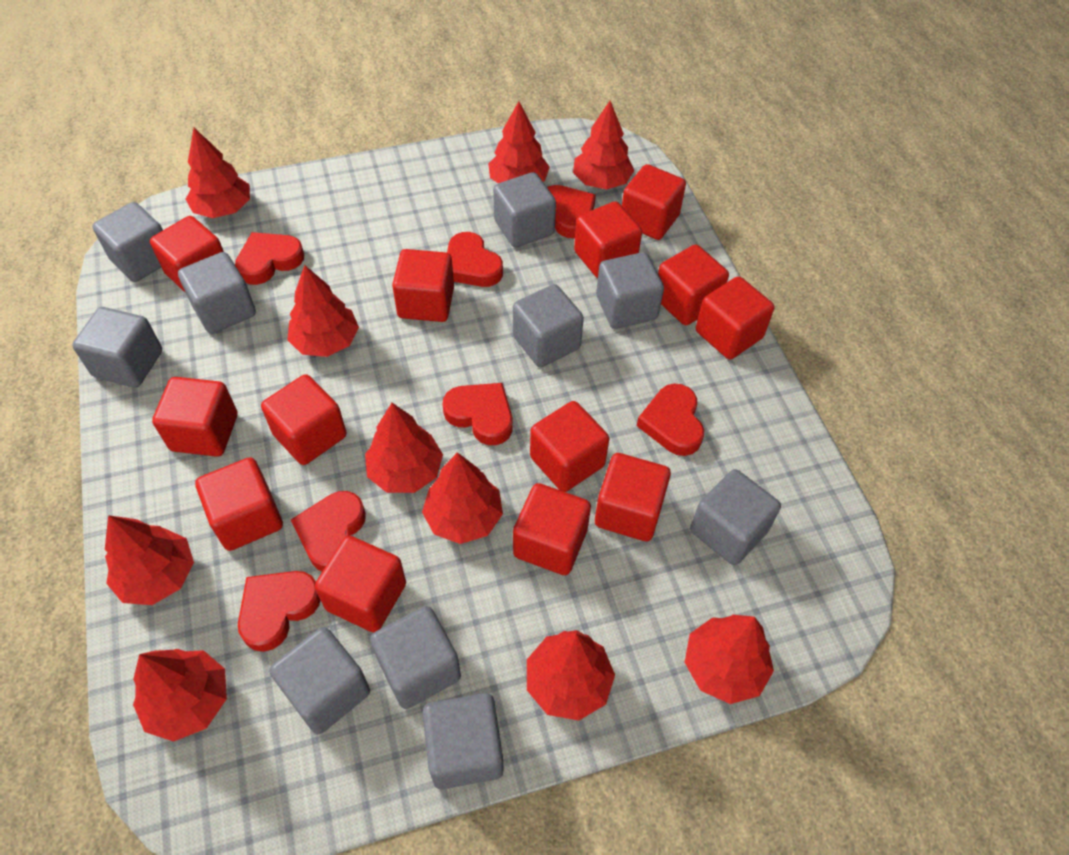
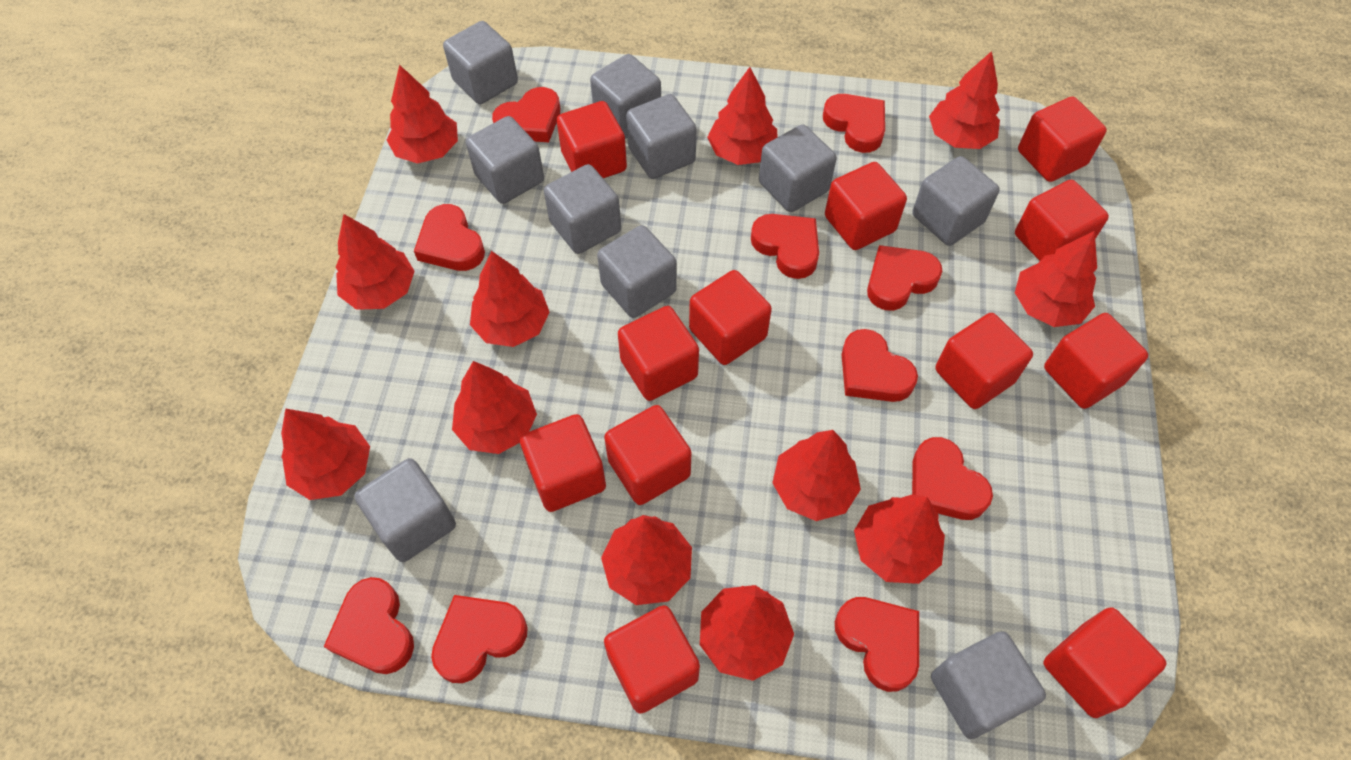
red cube: [150,216,224,293] [152,377,238,457] [195,457,283,551] [261,374,347,465] [315,536,406,632] [392,249,454,322] [513,483,591,575] [530,401,609,492] [574,201,642,278] [595,453,671,541] [622,164,686,240] [658,244,729,325] [696,276,774,360] = 13 -> [520,414,606,512] [557,101,627,178] [604,405,692,505] [604,605,700,714] [618,306,699,401] [689,270,772,365] [825,162,907,250] [935,313,1033,409] [1015,180,1109,261] [1018,97,1107,182] [1043,607,1167,718] [1044,313,1148,409] = 12
red heart: [235,232,304,285] [238,571,320,652] [291,491,366,571] [442,383,513,445] [447,232,503,287] [547,185,596,238] [637,384,704,456] = 7 -> [324,577,414,674] [414,204,485,271] [431,595,528,683] [492,87,560,142] [751,214,819,279] [823,94,885,153] [835,597,919,692] [841,329,918,402] [867,245,942,311] [912,437,993,520] = 10
red tree: [105,515,194,605] [133,649,227,742] [186,128,250,218] [287,265,359,357] [365,403,443,493] [422,452,503,544] [488,101,550,183] [527,630,615,721] [573,100,634,190] [684,615,774,704] = 10 -> [281,409,370,500] [336,214,415,310] [387,65,458,164] [452,361,537,454] [470,251,550,347] [601,515,692,605] [700,585,794,681] [707,67,778,165] [772,430,861,521] [854,494,945,584] [929,51,1000,149] [1015,231,1097,327] = 12

